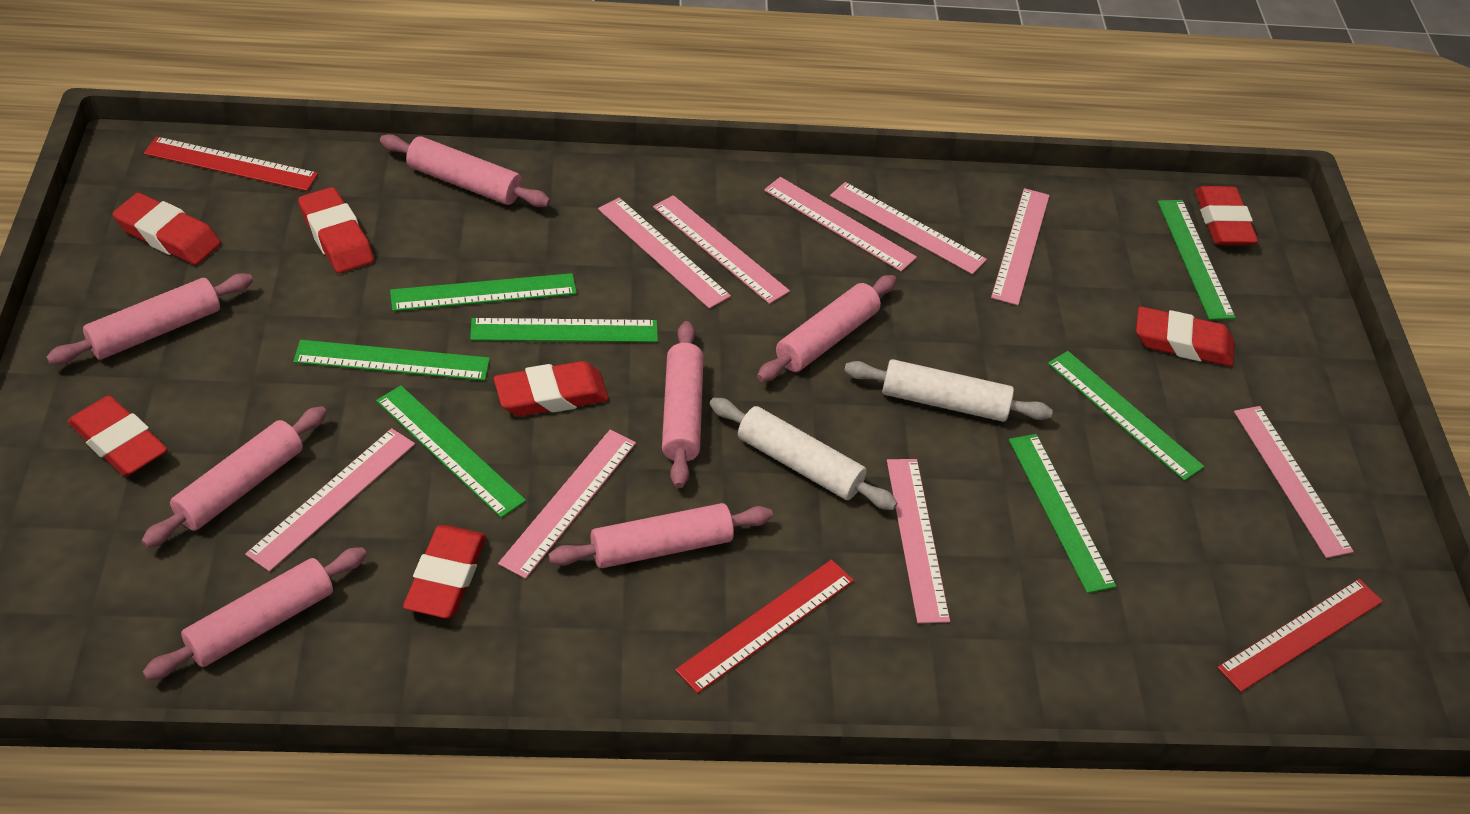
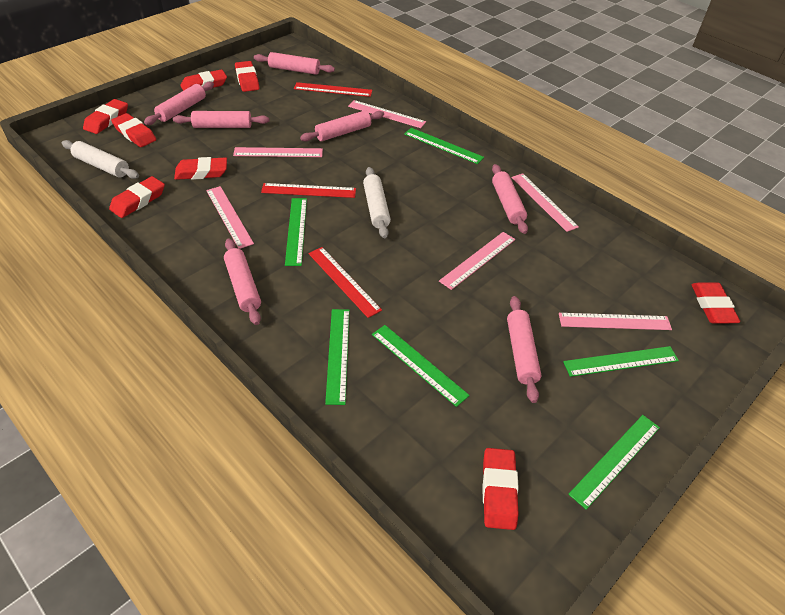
green ruler: [293,340,490,381] [376,385,526,518] [390,273,577,311] [470,318,658,342] [1009,434,1116,593] [1048,351,1205,481] [1158,200,1236,320] = 7 -> [285,198,307,266] [325,309,350,405] [372,325,470,407] [404,128,484,164] [563,346,679,377] [568,415,660,510] = 6
pink ruler: [245,428,415,572] [498,430,636,579] [598,198,731,309] [653,195,790,304] [764,177,917,272] [830,182,987,274] [887,459,950,623] [991,188,1050,305] [1234,406,1354,558] = 9 -> [206,186,254,249] [233,147,323,157] [348,100,426,128] [439,232,515,290] [511,173,579,232] [559,313,672,330] = 6
red eraser: [68,396,168,476] [112,193,221,265] [298,187,374,273] [403,525,486,618] [494,361,609,416] [1136,306,1234,366] [1195,186,1258,245] = 7 -> [83,99,128,134] [109,176,165,218] [111,113,156,147] [174,157,227,180] [181,69,227,91] [235,61,259,92] [482,448,519,530] [691,282,740,324] = 8

